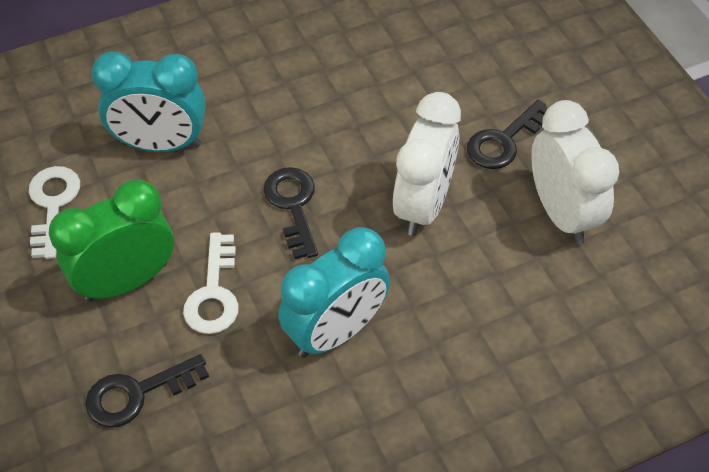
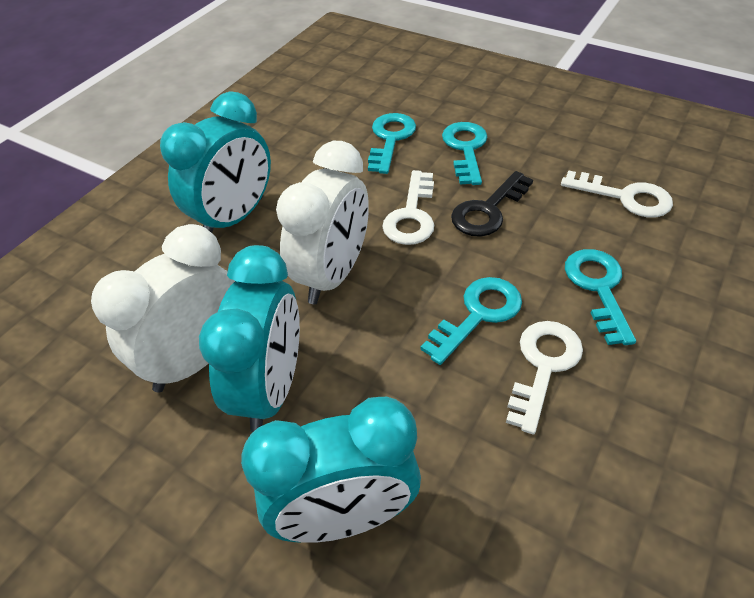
black key: [85,354,209,428] [263,167,318,259] [467,100,548,169] = 3 -> [451,171,533,237] = 1
green clock: [49,179,174,302] = 1 -> none = 0
turquoise clock: [91,51,206,152] [278,227,390,358] = 2 -> [160,91,271,233] [199,245,300,432] [241,397,421,543] = 3
turquoise key: none = 0 -> [368,113,416,174] [420,277,522,365] [442,122,487,185] [565,249,636,345] = 4
white key: [29,166,80,259] [183,233,239,334] = 2 -> [382,170,434,245] [506,321,583,434] [561,170,673,217] = 3

